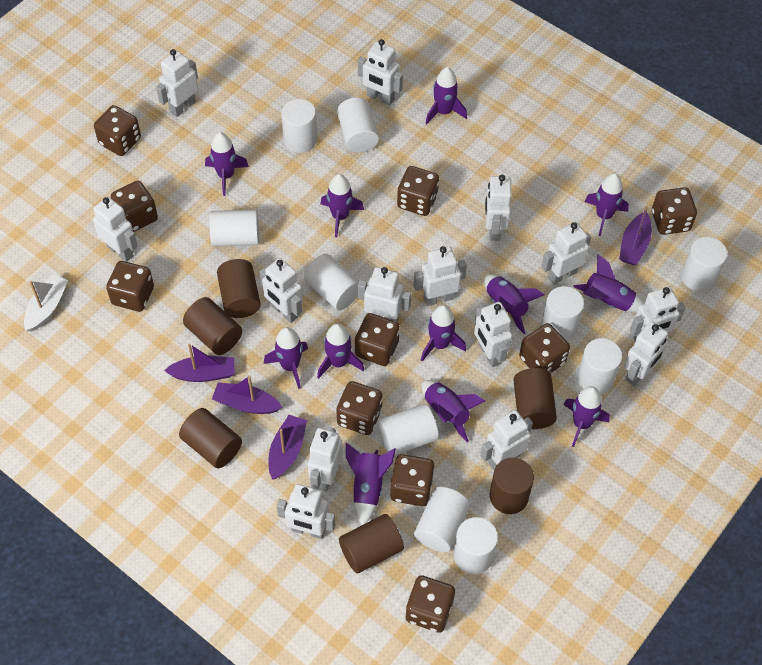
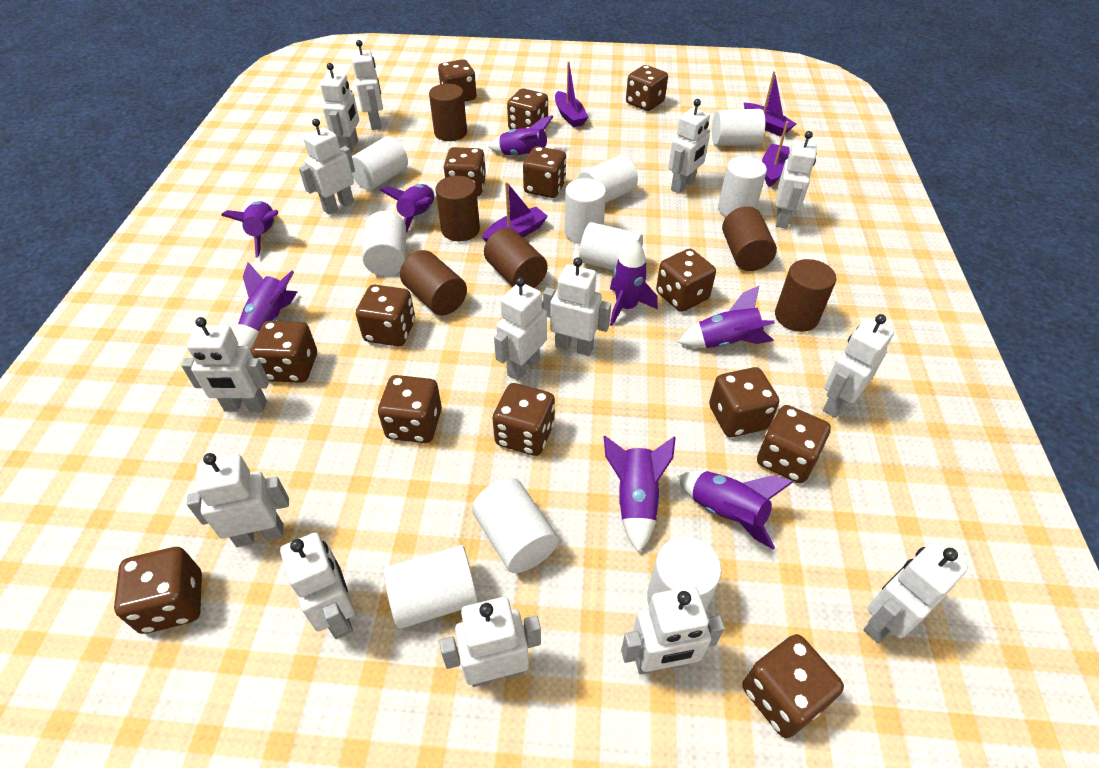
brown dice: [94,105,141,156] [106,261,154,312] [111,181,158,232] [336,381,382,435] [355,313,400,366] [390,454,435,506] [397,166,439,216] [406,575,455,633] [519,323,570,374] [652,187,697,235] = 10 -> [114,547,202,634] [251,321,317,383] [356,285,415,346] [378,375,442,443] [438,59,477,102] [444,147,486,196] [493,383,555,456] [507,88,548,130] [523,146,566,198] [626,65,668,111] [656,249,716,312] [709,367,779,437] [742,634,844,738] [757,405,831,483] = 14
purple rocket: [205,132,249,196] [264,327,308,389] [317,323,364,379] [320,174,364,237] [346,443,396,525] [421,305,466,361] [421,380,485,442] [425,67,467,125] [484,274,544,334] [563,386,610,447] [573,254,645,313] [585,173,629,236] = 12 -> [221,201,278,258] [236,262,298,349] [380,184,434,232] [489,115,554,155] [603,436,676,553] [610,238,658,326] [678,286,775,348] [678,471,793,550] = 8
white boat: [24,274,68,332] = 1 -> none = 0

